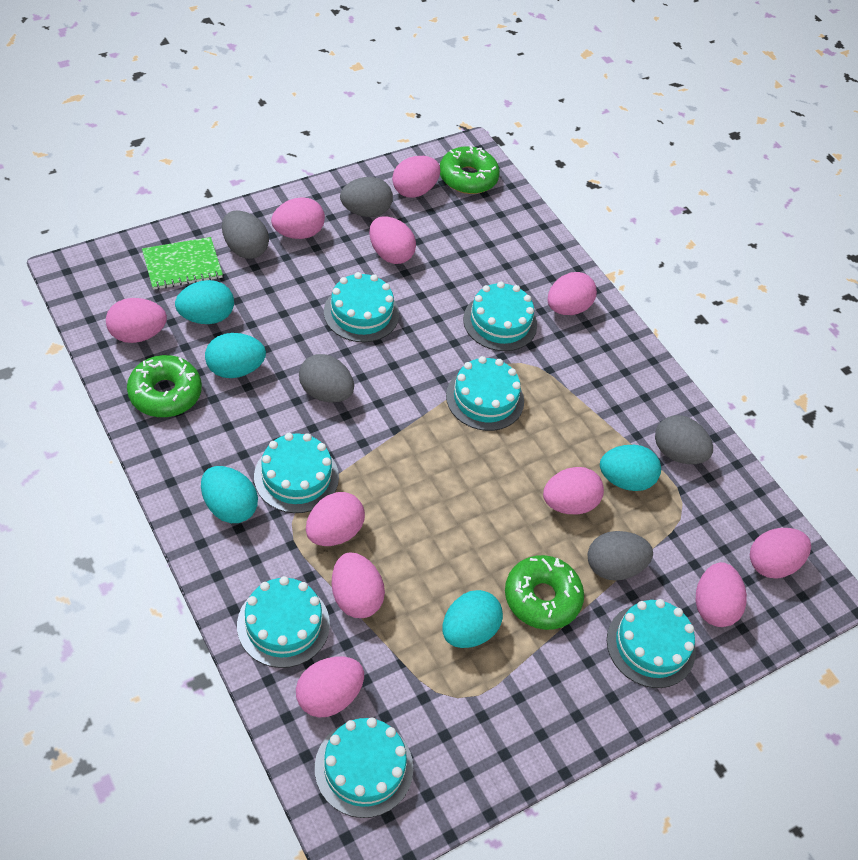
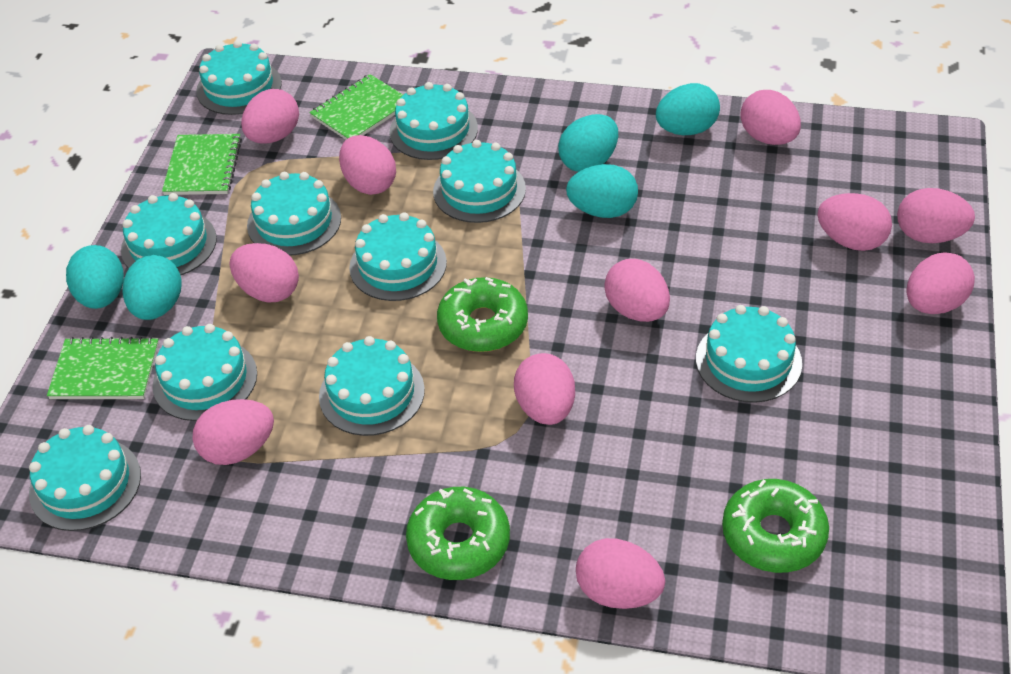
green notebook: [142,237,223,290] = 1 -> [47,337,159,399] [162,134,242,195] [309,74,403,140] = 3
grey egg: [222,210,269,259] [299,354,354,403] [340,177,393,217] [588,531,653,581] [655,415,713,464] = 5 -> none = 0
turquoise cake: [237,576,330,668] [254,433,339,513] [315,717,413,818] [324,272,399,342] [446,356,524,431] [463,281,537,351] [607,599,696,688] = 7 -> [29,425,141,531] [121,193,217,275] [153,324,257,421] [196,41,282,115] [247,172,341,256] [319,336,425,436] [349,213,447,301] [389,82,478,160] [433,140,526,223] [696,305,802,403] = 10

